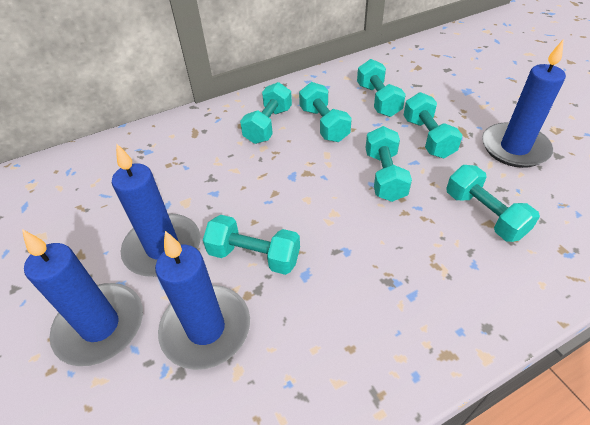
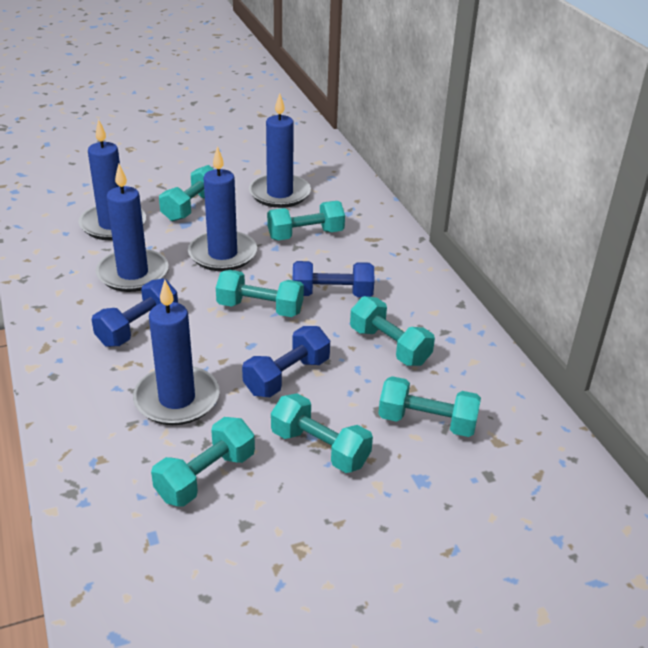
blue candle: [22,229,143,366] [112,143,200,277] [155,231,250,370] [482,40,566,168] = 4 -> [78,119,146,240] [96,164,169,292] [133,280,220,425] [188,146,257,271] [249,93,311,208] = 5
blue dumbbell: none = 0 -> [92,279,178,347] [242,326,330,397] [293,261,374,297] = 3

